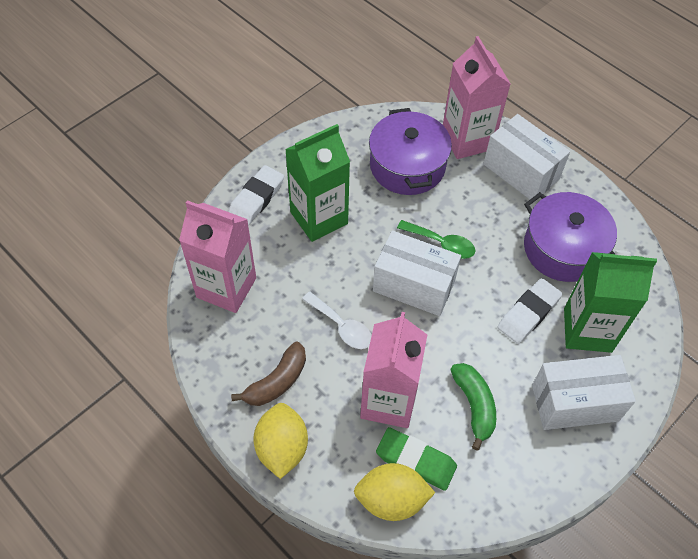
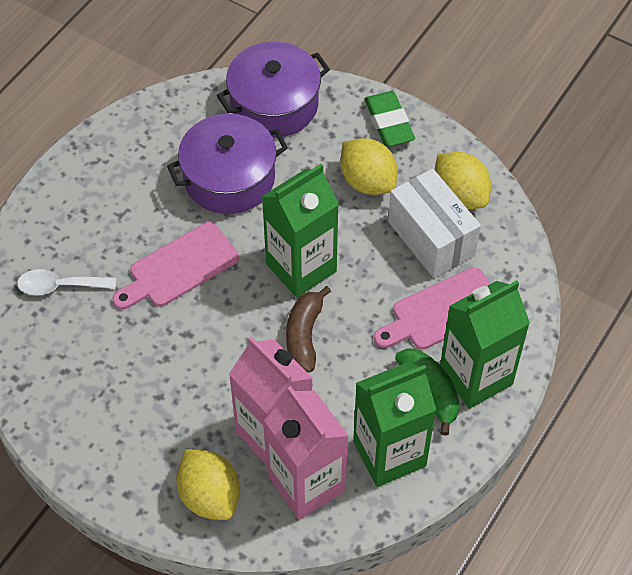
green carton: [285,124,350,242] [564,250,657,353] = 2 -> [262,164,339,297] [353,361,436,487] [440,280,530,409] = 3
green spoon: [397,220,476,259] = 1 -> none = 0
pink carton: [179,200,256,313] [360,312,427,428] [443,36,511,159] = 3 -> [229,336,313,466] [264,386,348,520] = 2
pink cutting board: none = 0 -> [112,222,239,310] [374,267,490,349] = 2
white box: [373,231,461,316] [483,114,570,199] [532,355,636,430] = 3 -> [388,168,481,278] = 1
white eraser: [228,165,284,225] [498,278,562,344] = 2 -> none = 0
yellow lemon: [253,403,308,479] [354,463,435,521] = 2 -> [176,449,240,520] [340,138,398,195] [435,152,491,209] = 3

